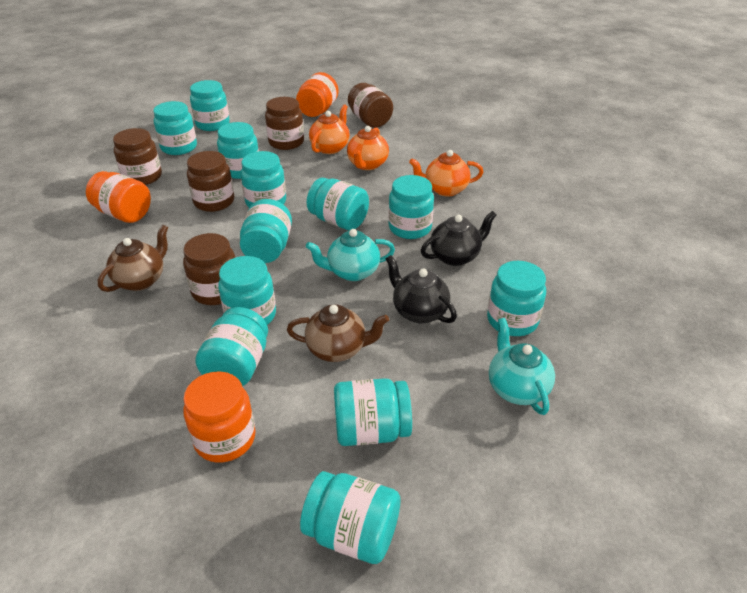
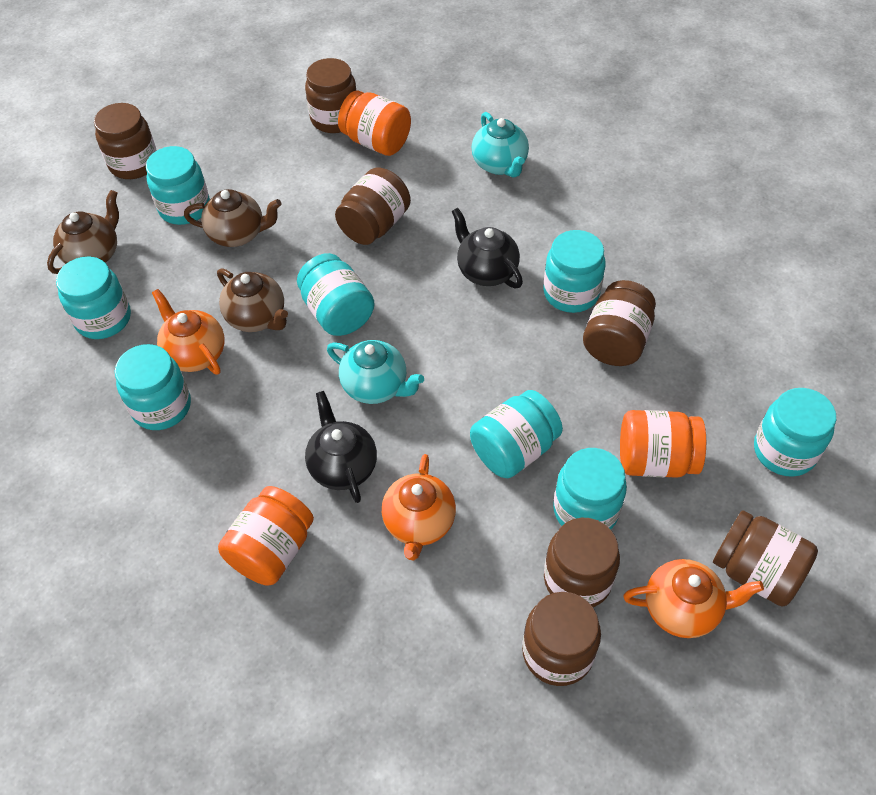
brown jar: [113,128,162,185] [183,233,235,305] [187,151,234,212] [265,97,304,150] [348,83,393,128] = 5 -> [94,103,157,179] [305,58,357,133] [335,167,411,245] [522,592,601,686] [544,518,620,607] [583,280,656,366] [713,510,818,607] = 7
brown teapot: [98,225,168,292] [287,304,389,362] = 2 -> [47,190,119,274] [184,189,282,247] [217,268,288,332] = 3
turquoise jar: [153,101,197,155] [190,80,230,131] [196,307,268,386] [217,122,259,179] [218,256,276,325] [240,199,292,263] [241,151,286,207] [300,471,401,564] [307,178,369,230] [334,378,412,446] [388,175,434,239] [487,261,546,336] = 12 -> [56,256,131,339] [114,344,191,430] [146,146,210,225] [297,253,375,336] [470,390,563,478] [543,230,606,313] [553,448,627,529] [754,388,836,477] = 8

